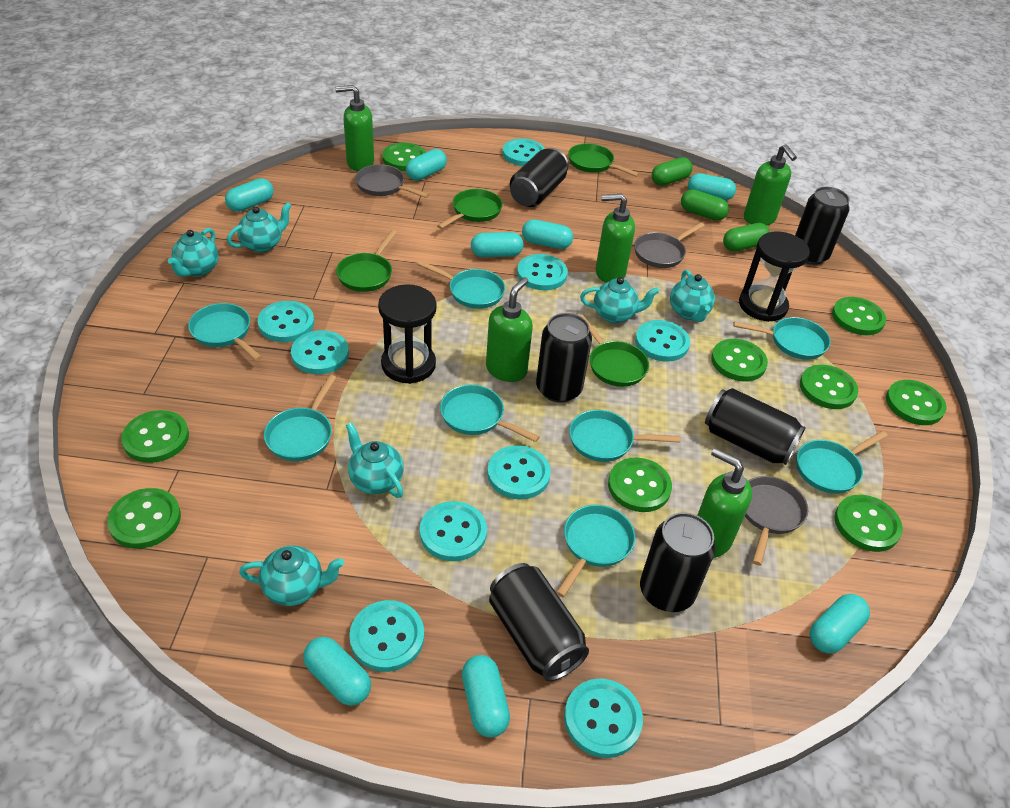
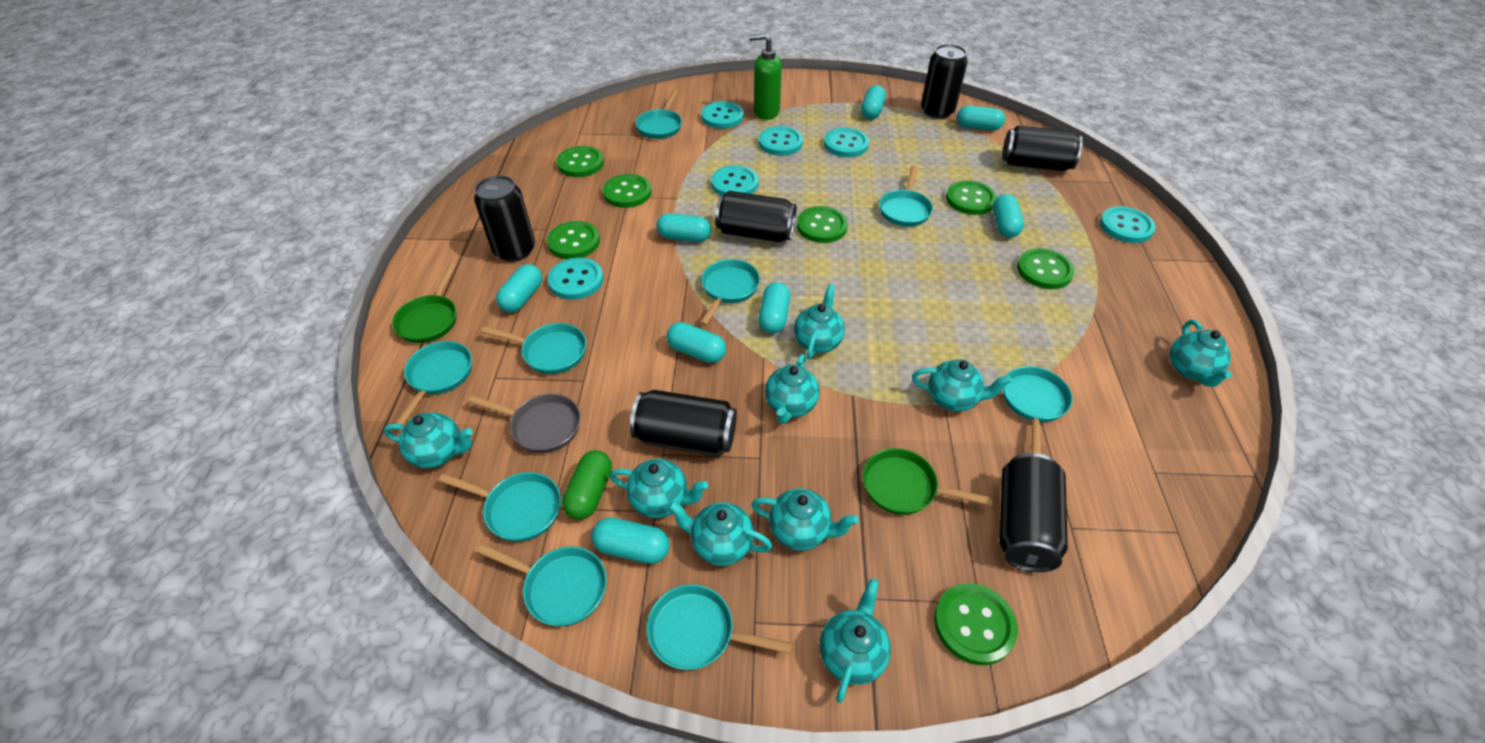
black hourglass: [378,284,436,384] [739,231,810,322] = 2 -> none = 0
green button: [107,488,181,548] [121,410,189,463] [382,143,426,171] [608,458,672,512] [711,339,768,381] [800,365,858,409] [832,297,886,335] [834,495,903,552] [886,380,946,425] = 9 -> [547,221,600,259] [557,146,604,177] [603,174,652,208] [797,206,848,243] [934,583,1017,665] [946,180,997,215] [1017,248,1075,289] = 7
green capsule: [652,157,693,186] [681,189,729,221] [723,223,770,252] = 3 -> [562,450,612,520] = 1
green pan: [336,230,397,292] [437,189,503,229] [568,143,639,177] [579,314,649,387] = 4 -> [392,263,456,343] [863,448,994,515] = 2
green soap dispenser: [335,85,374,171] [486,277,533,382] [596,194,635,283] [697,448,752,558] [744,144,797,226] = 5 -> [749,33,782,120] = 1
grey pan: [355,164,430,198] [634,222,705,268] [745,476,808,566] = 3 -> [468,394,581,453] = 1
turquoise button: [257,301,314,342] [291,330,349,374] [349,600,424,672] [420,501,487,561] [487,445,551,500] [502,139,545,166] [517,254,568,290] [564,678,643,758] [635,320,690,362] = 9 -> [548,258,604,300] [701,101,744,129] [711,165,759,195] [759,126,803,156] [824,128,869,157] [1100,206,1156,243] = 6
turquoise pan: [188,303,262,361] [264,375,336,461] [417,260,505,309] [440,385,540,442] [556,505,635,598] [569,410,681,462] [733,317,831,360] [797,431,888,494] = 8 -> [395,341,472,425] [439,472,561,542] [477,544,607,626] [481,323,586,374] [635,90,682,139] [647,584,792,670] [700,259,760,326] [879,166,933,227] [1003,366,1073,454] = 9
turquoise teapot: [168,228,219,277] [227,202,292,253] [239,546,344,606] [346,422,404,498] [580,277,659,323] [670,270,715,322] = 6 -> [384,413,473,468] [610,459,708,518] [668,501,772,566] [751,488,859,551] [765,354,819,424] [794,284,845,360] [819,579,891,703] [912,359,1012,412] [1170,320,1232,387] = 9

